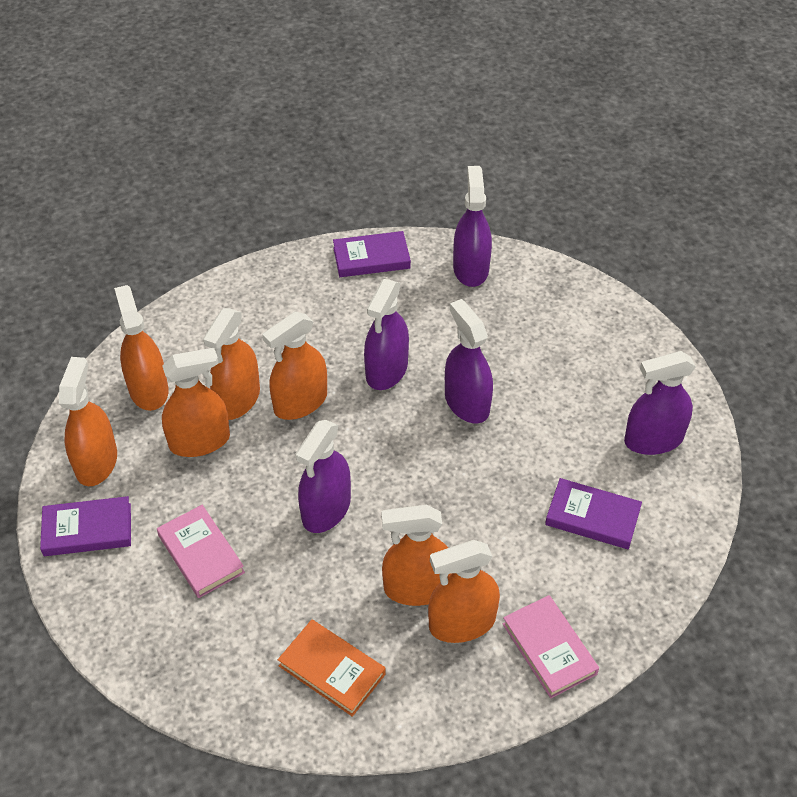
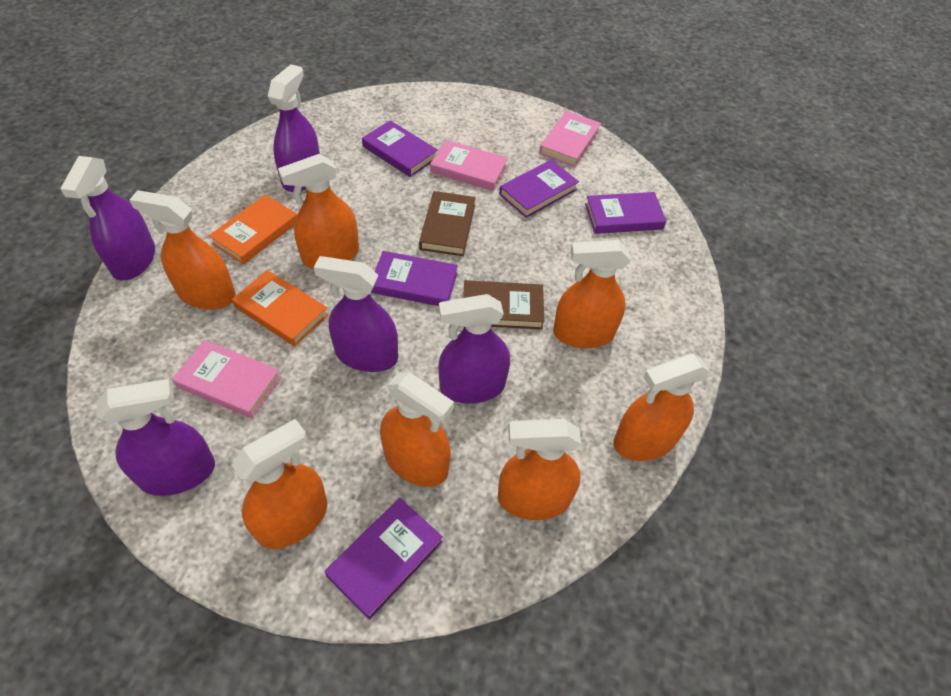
brown book: none = 0 -> [419,191,476,256] [463,280,544,329] = 2
orange book: [278,619,386,717] = 1 -> [209,195,297,265] [232,270,329,346] = 2
pink book: [157,505,245,598] [503,595,599,698] = 2 -> [172,340,281,418] [430,140,508,191] [539,111,601,167] = 3
purple book: [40,496,131,556] [333,231,411,277] [545,478,642,549] = 3 -> [324,498,443,620] [362,120,438,177] [371,251,458,306] [499,160,579,218] [585,192,667,234] = 5

